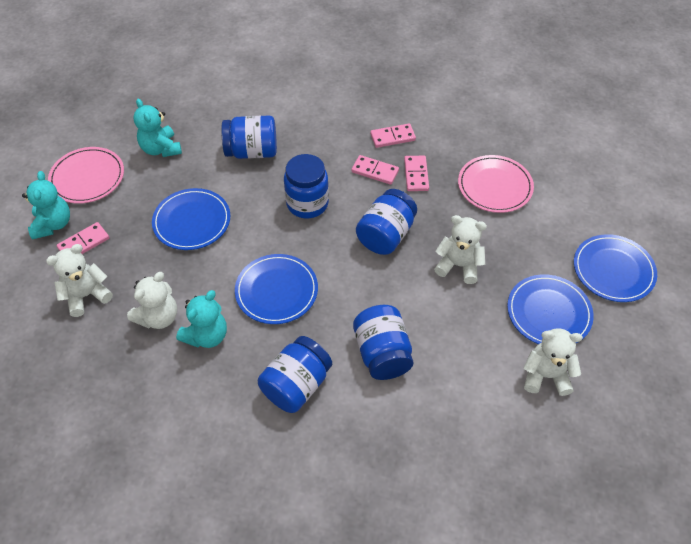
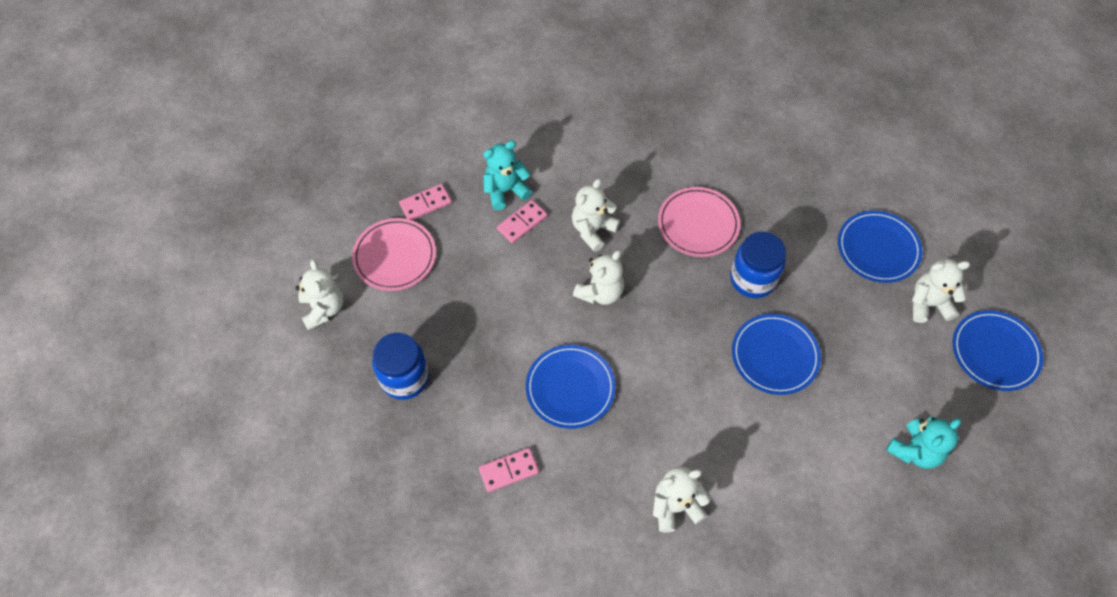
blue jar: [221,116,277,159] [258,336,332,413] [284,154,329,218] [353,305,413,380] [356,189,417,255] = 5 -> [372,333,429,400] [730,232,786,298] = 2
pink domino: [57,222,109,254] [351,155,399,185] [370,124,416,148] [404,156,429,191] = 4 -> [399,184,452,220] [479,448,539,492] [497,200,547,243] = 3
turquoise teddy bear: [22,171,70,240] [133,99,182,157] [176,290,227,348] = 3 -> [483,140,532,210] [886,416,961,469] = 2
white teddy bear: [46,244,113,317] [127,272,177,329] [434,215,487,284] [524,328,583,396] = 4 -> [296,259,344,330] [572,179,620,252] [573,250,624,305] [653,466,710,532] [912,259,970,323] = 5

